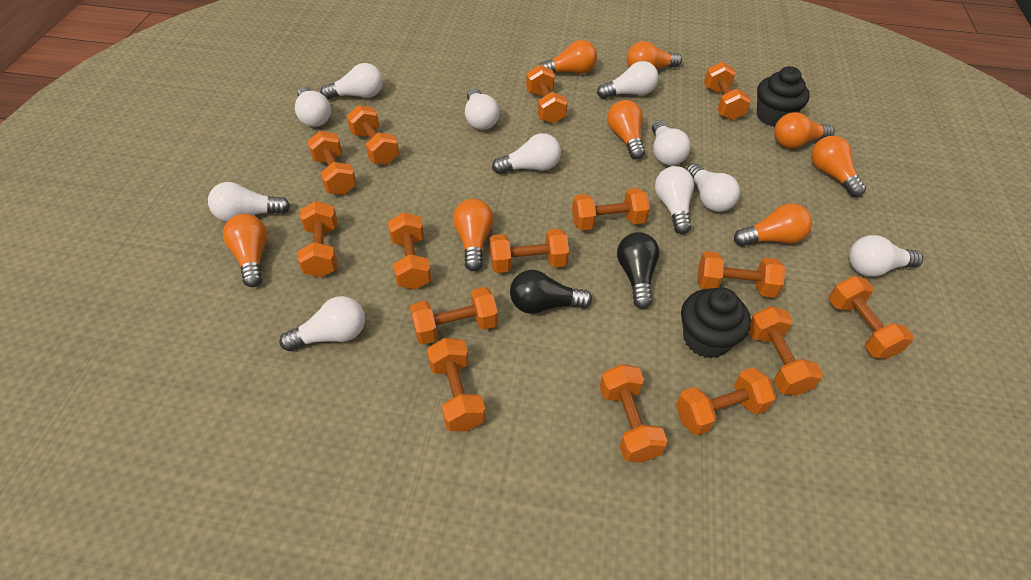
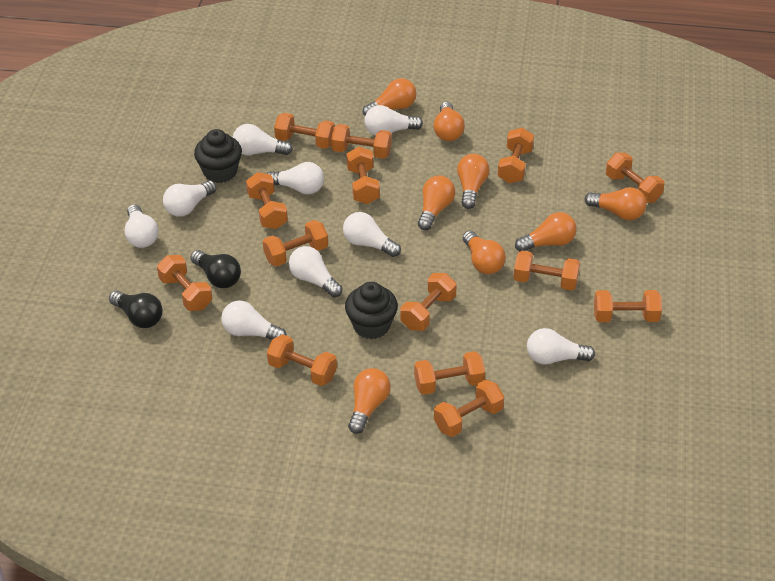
orange dumbbell: [298,201,337,277] [307,131,357,195] [347,105,399,165] [388,212,431,290] [410,287,498,345] [427,338,486,431] [490,229,569,273] [526,65,568,124] [572,188,650,231] [600,364,667,463] [676,367,776,436] [697,251,785,298] [704,62,751,120] [749,306,823,396] [829,276,914,359] = 15 -> [157,255,212,311] [246,172,288,229] [263,220,328,266] [267,334,337,386] [274,113,335,149] [331,124,392,159] [346,147,380,204] [400,273,457,331] [414,351,485,395] [434,379,504,437] [498,128,534,184] [514,251,580,290] [594,290,662,322] [606,153,665,203] = 14
white light bulb: [208,182,290,222] [279,296,365,351] [295,87,331,127] [320,63,383,100] [465,88,499,130] [492,133,561,174] [597,61,658,99] [652,120,690,166] [655,166,694,234] [686,163,740,212] [849,235,923,277] = 11 -> [124,204,159,248] [163,180,216,217] [221,300,287,340] [233,124,293,155] [267,162,324,194] [289,246,343,298] [343,212,401,257] [364,105,423,136] [527,328,595,365] = 9

